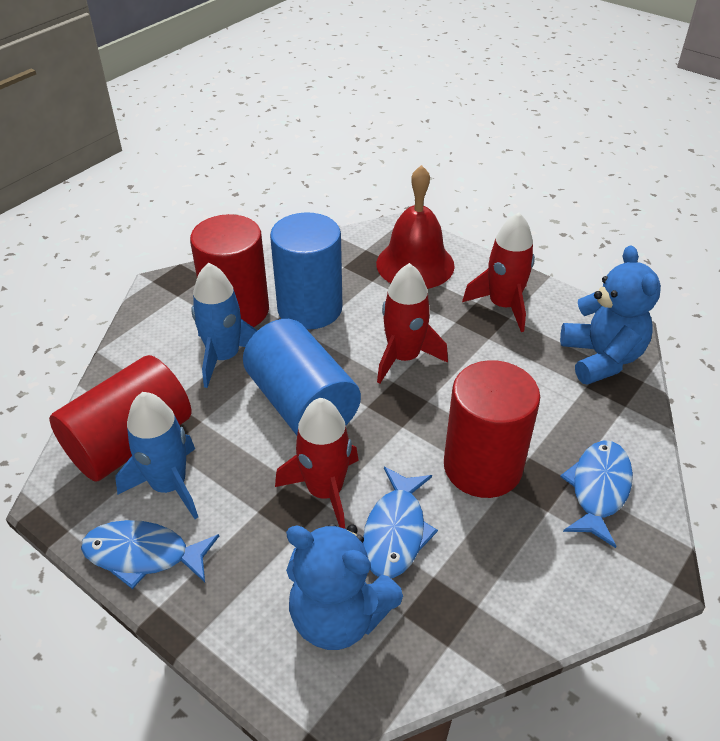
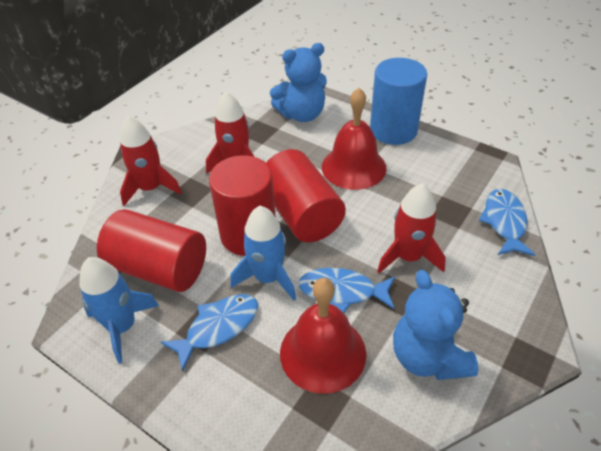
blue cylinder: [243,319,361,435] [270,212,343,330] = 2 -> [370,58,427,145] = 1
red bell: [376,165,455,289] = 1 -> [280,278,366,394] [322,88,386,190] = 2

